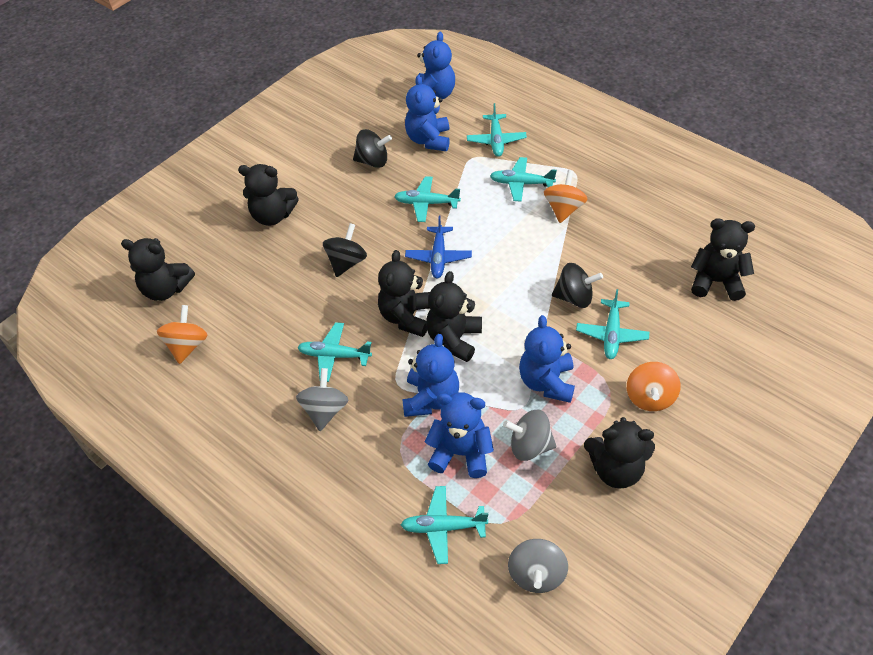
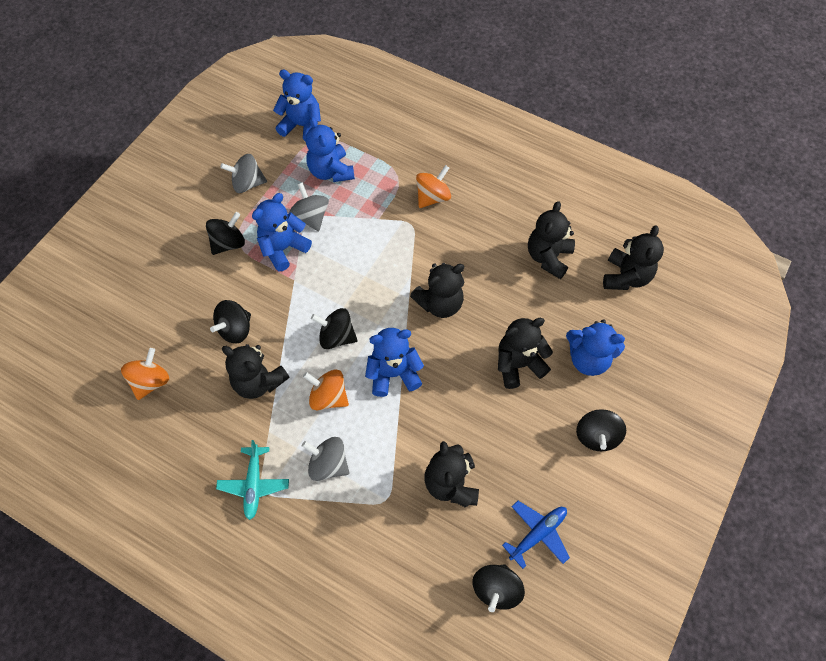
black spinning top: [323,223,367,277] [353,129,392,168] [552,263,603,308] = 3 -> [206,212,245,255] [210,300,251,344] [311,308,358,349] [472,564,525,612] [576,409,626,451] = 5
turquoise plane: [297,322,372,382] [394,176,461,222] [401,486,488,564] [467,103,527,157] [490,157,557,202] [576,289,649,359] = 6 -> [216,440,289,520] = 1

